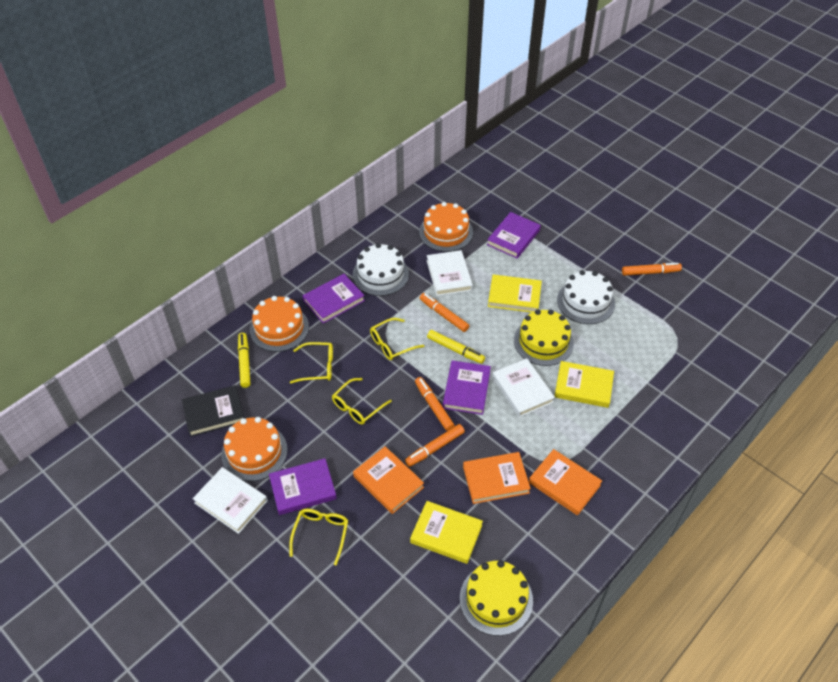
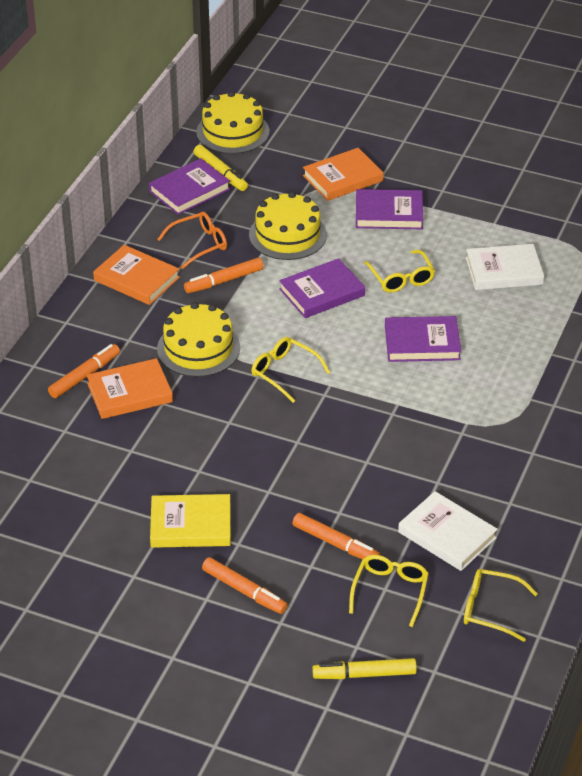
black book: [182,385,244,437] = 1 -> none = 0
orange cake: [221,417,288,481] [250,296,309,352] [419,202,473,252] = 3 -> none = 0
orange glasses: none = 0 -> [157,212,227,269] = 1
white book: [193,467,268,534] [427,250,473,296] [492,359,555,417] = 3 -> [398,491,498,571] [466,244,544,290] = 2
white cake: [353,243,409,296] [557,270,615,324] = 2 -> none = 0
yellow book: [410,501,483,564] [488,274,542,313] [554,361,614,408] = 3 -> [150,494,231,548] = 1
yellow cake: [460,560,533,636] [514,309,574,366] = 2 -> [157,302,240,377] [196,91,270,154] [249,192,327,260] = 3

